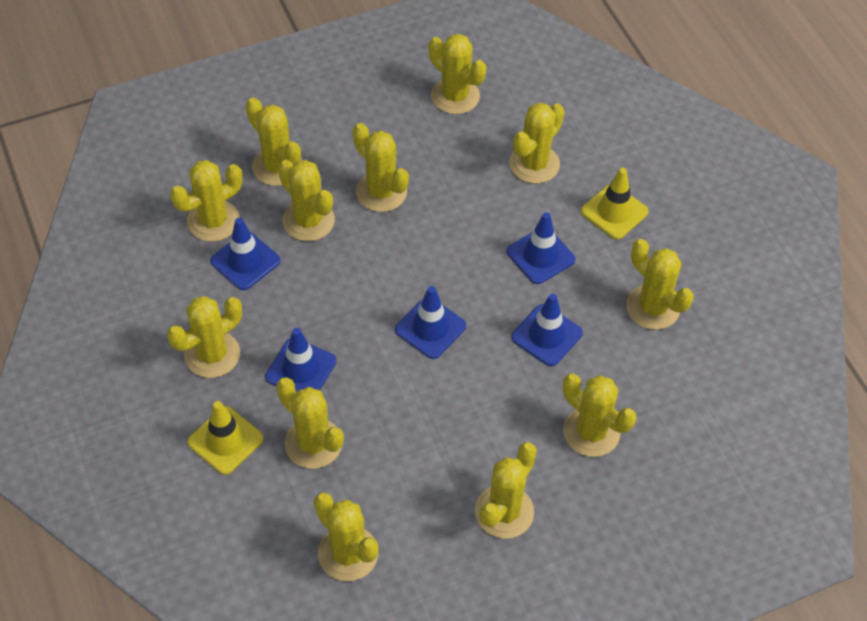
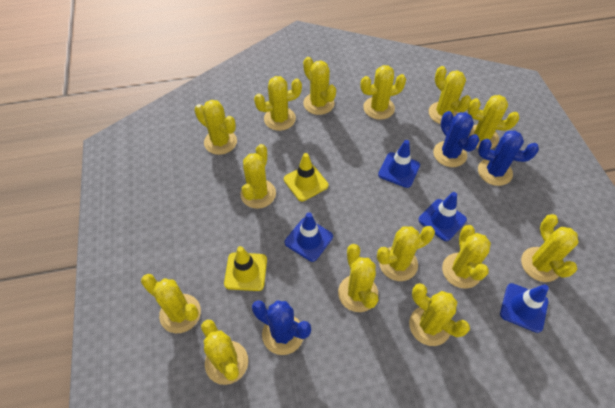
blue cactus: none = 0 -> [252,300,311,355] [433,111,480,167] [478,130,539,186] = 3
blue traffic cone: [210,218,280,290] [265,328,336,392] [395,286,466,359] [507,212,576,284] [511,294,583,366] = 5 -> [285,212,333,262] [378,140,420,188] [418,192,467,241] [500,283,549,333] = 4
yellow cactus: [167,296,242,378] [170,160,242,241] [245,98,302,186] [276,377,344,469] [278,160,335,241] [314,493,379,581] [353,123,409,212] [429,34,487,114] [475,442,537,539] [509,102,565,184] [563,374,636,457] [626,239,694,330] = 12 -> [141,274,201,333] [195,100,237,155] [201,320,248,385] [241,144,276,209] [254,76,302,131] [303,57,336,115] [338,244,378,312] [360,65,406,120] [377,226,435,281] [409,283,470,346] [429,66,471,124] [442,225,491,289] [468,95,519,149] [521,214,579,282] = 14

